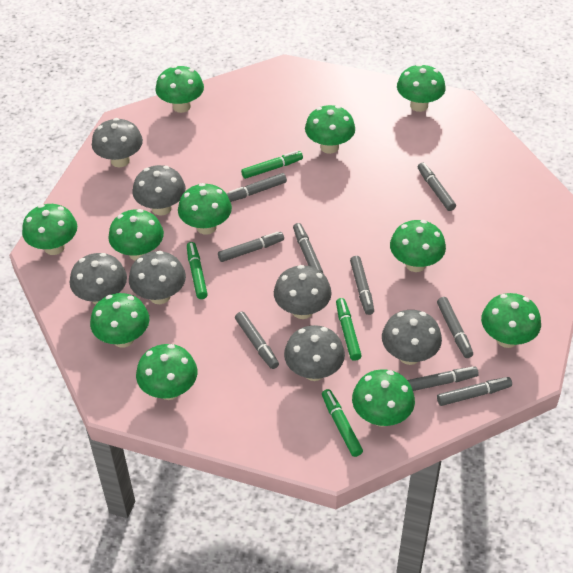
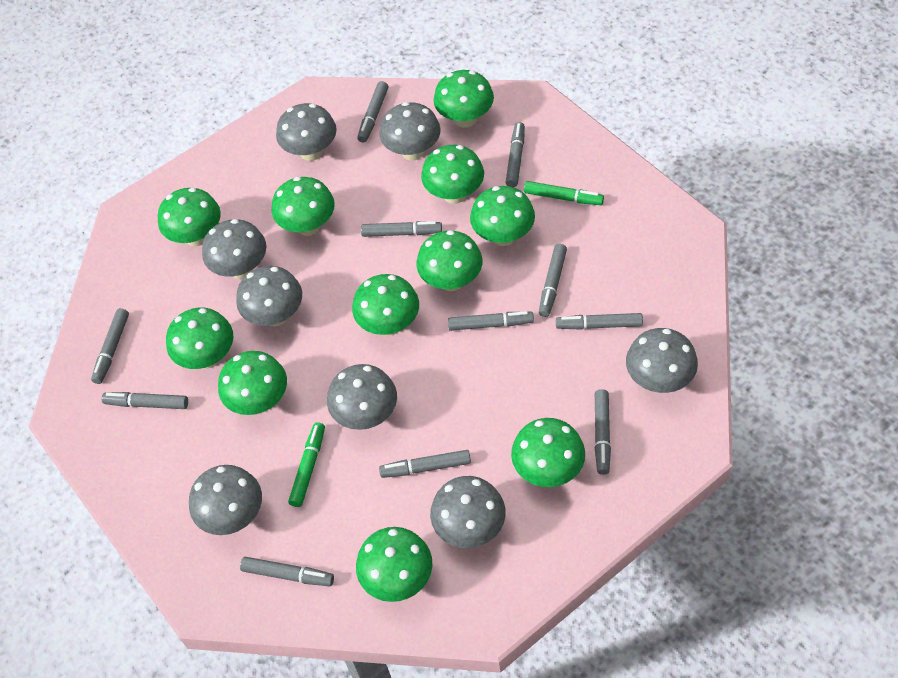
green marker: [187,242,208,299] [241,151,303,179] [322,389,363,457] [336,298,362,361] = 4 -> [288,422,325,507] [524,181,604,205] = 2
grey marker: [218,232,284,262] [227,173,287,202] [235,311,279,369] [293,223,323,273] [350,256,374,315] [408,367,479,391] [418,163,456,211] [437,297,473,358] [437,377,512,406] = 9 -> [91,308,129,384] [102,392,188,409] [240,557,334,586] [357,81,388,143] [361,221,442,237] [379,450,471,478] [448,311,534,331] [506,122,525,187] [539,244,567,317] [556,313,643,330] [595,389,611,475] = 11
grey mushroom: [70,253,127,305] [92,118,143,167] [129,251,186,304] [132,165,186,216] [274,265,332,319] [284,325,345,381] [382,310,442,365] = 7 -> [189,465,262,535] [202,219,266,279] [236,266,302,326] [276,103,337,161] [327,364,397,430] [379,102,441,161] [430,476,506,548] [626,328,698,393] = 8

